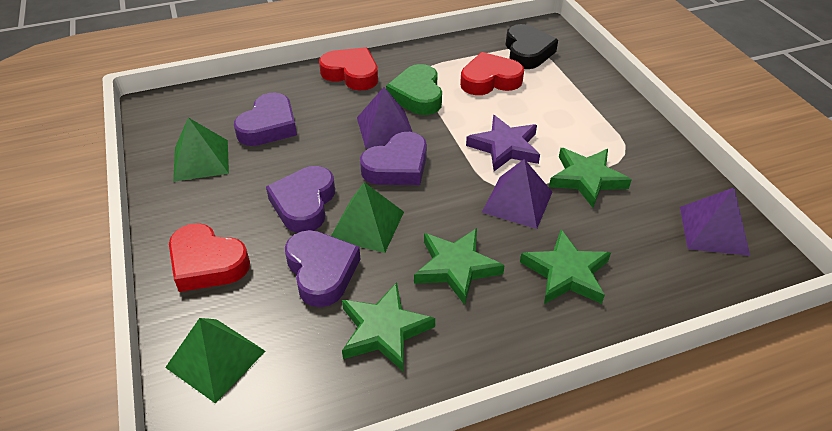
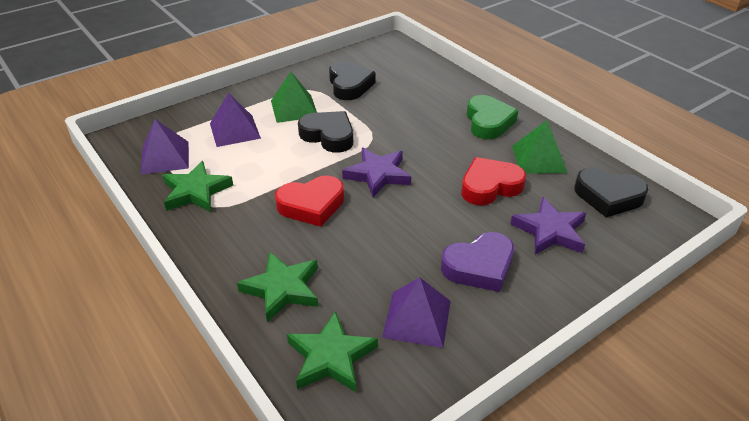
black heart: [506,24,558,69] = 1 -> [298,111,353,153] [329,61,375,100] [574,168,649,217] = 3
green pyramid: [165,318,265,403] [173,118,229,182] [331,182,404,253] = 3 -> [271,72,317,123] [512,120,568,174] = 2
green star: [342,282,435,371] [414,228,505,305] [520,230,611,304] [549,148,631,208] = 4 -> [162,161,233,212] [237,252,318,322] [287,311,378,392] = 3
purple heart: [234,92,297,146] [266,166,335,233] [285,230,360,307] [360,132,427,185] = 4 -> [441,232,514,292] = 1
purple star: [466,115,540,171] = 1 -> [342,148,411,197] [511,197,586,255] = 2
red heart: [169,223,250,292] [319,47,378,90] [460,52,524,95] = 3 -> [275,176,344,227] [461,157,526,205] = 2

